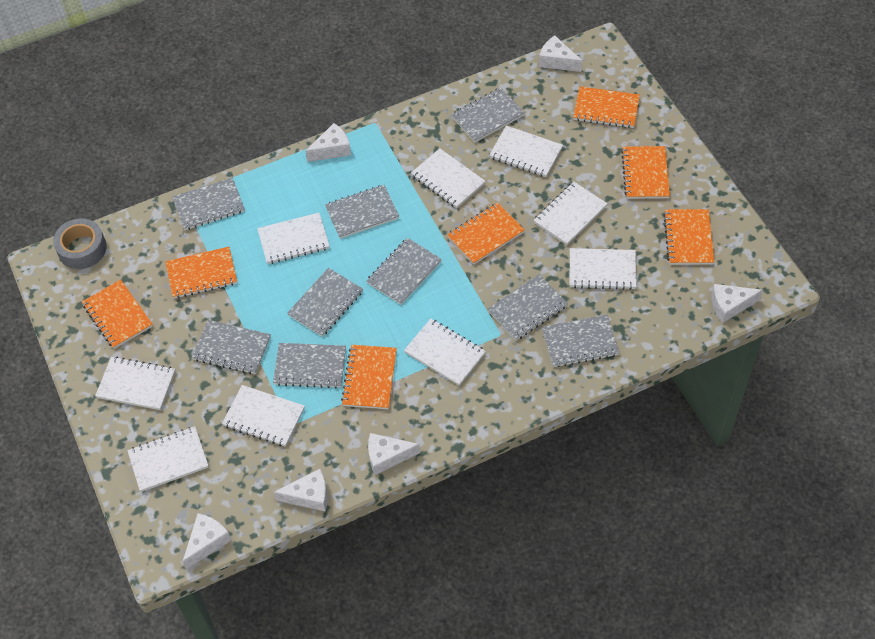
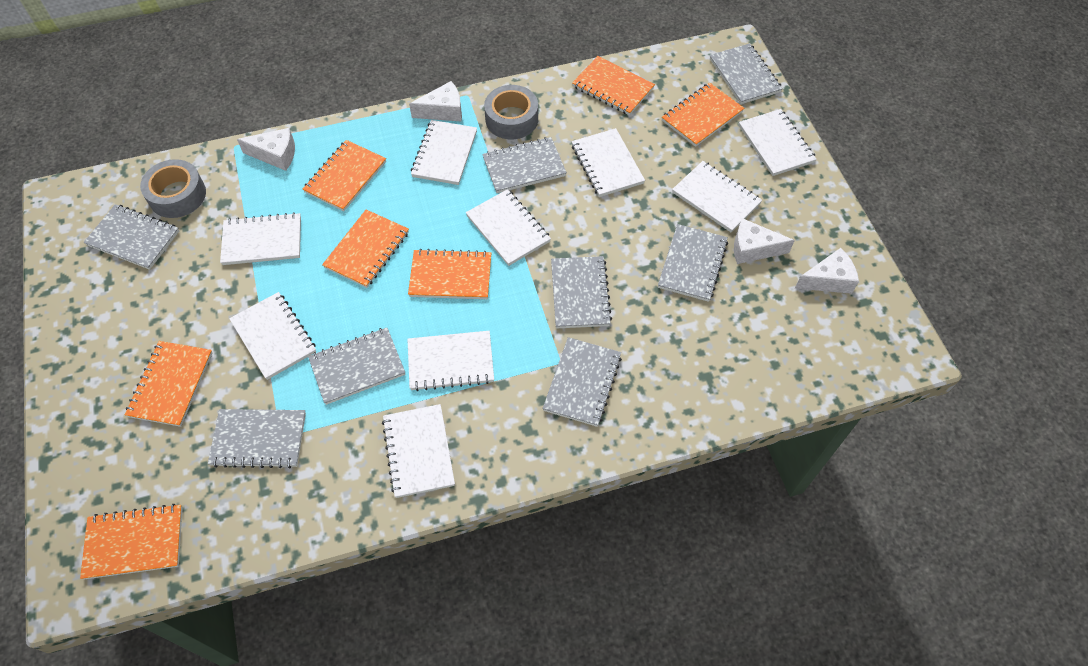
grey notebook: [172,178,245,230] [192,320,271,374] [273,343,346,388] [287,268,363,337] [325,185,399,239] [366,238,442,305] [451,88,525,142] [488,274,568,341] [542,315,619,367] = 9 -> [84,204,179,270] [208,409,306,468] [308,328,405,405] [482,137,567,193] [543,337,622,427] [551,256,612,328] [658,224,728,302] [710,43,783,104] = 8
grey tape: [53,218,107,269] = 1 -> [140,159,206,218] [484,85,538,139] = 2
white cheese: [182,513,231,570] [273,469,328,512] [305,123,351,162] [368,433,420,475] [539,36,582,72] [712,284,763,323] = 6 -> [237,128,295,171] [409,81,462,122] [734,218,795,264] [795,248,859,294] = 4

